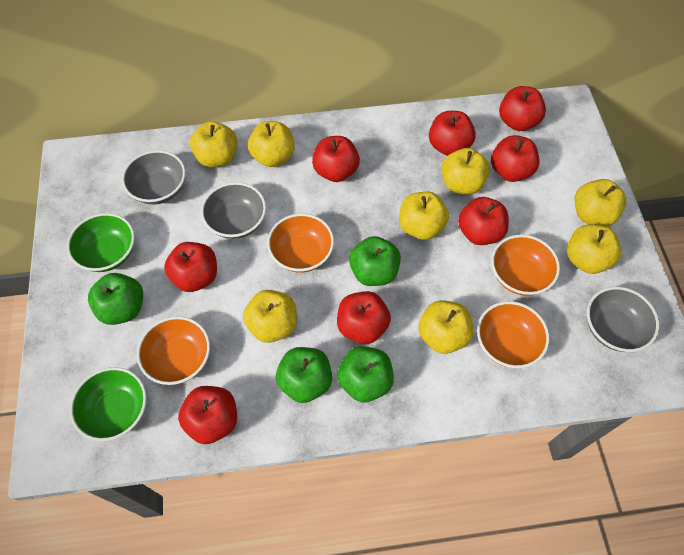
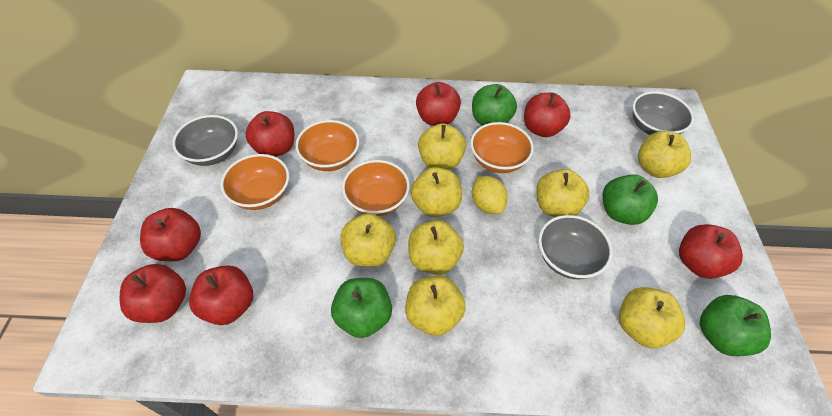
green bowl: [67,213,135,272] [70,367,147,441] = 2 -> none = 0
red apple: [164,242,217,292] [178,386,237,444] [312,136,360,182] [337,291,391,344] [429,111,476,156] [458,197,509,245] [491,135,539,182] [499,86,546,131] = 8 -> [120,264,186,323] [140,208,201,261] [189,265,253,325] [245,111,294,157] [416,82,461,126] [524,93,571,137] [679,224,743,279] = 7
yellow lemon: none = 0 -> [472,176,508,214] = 1

